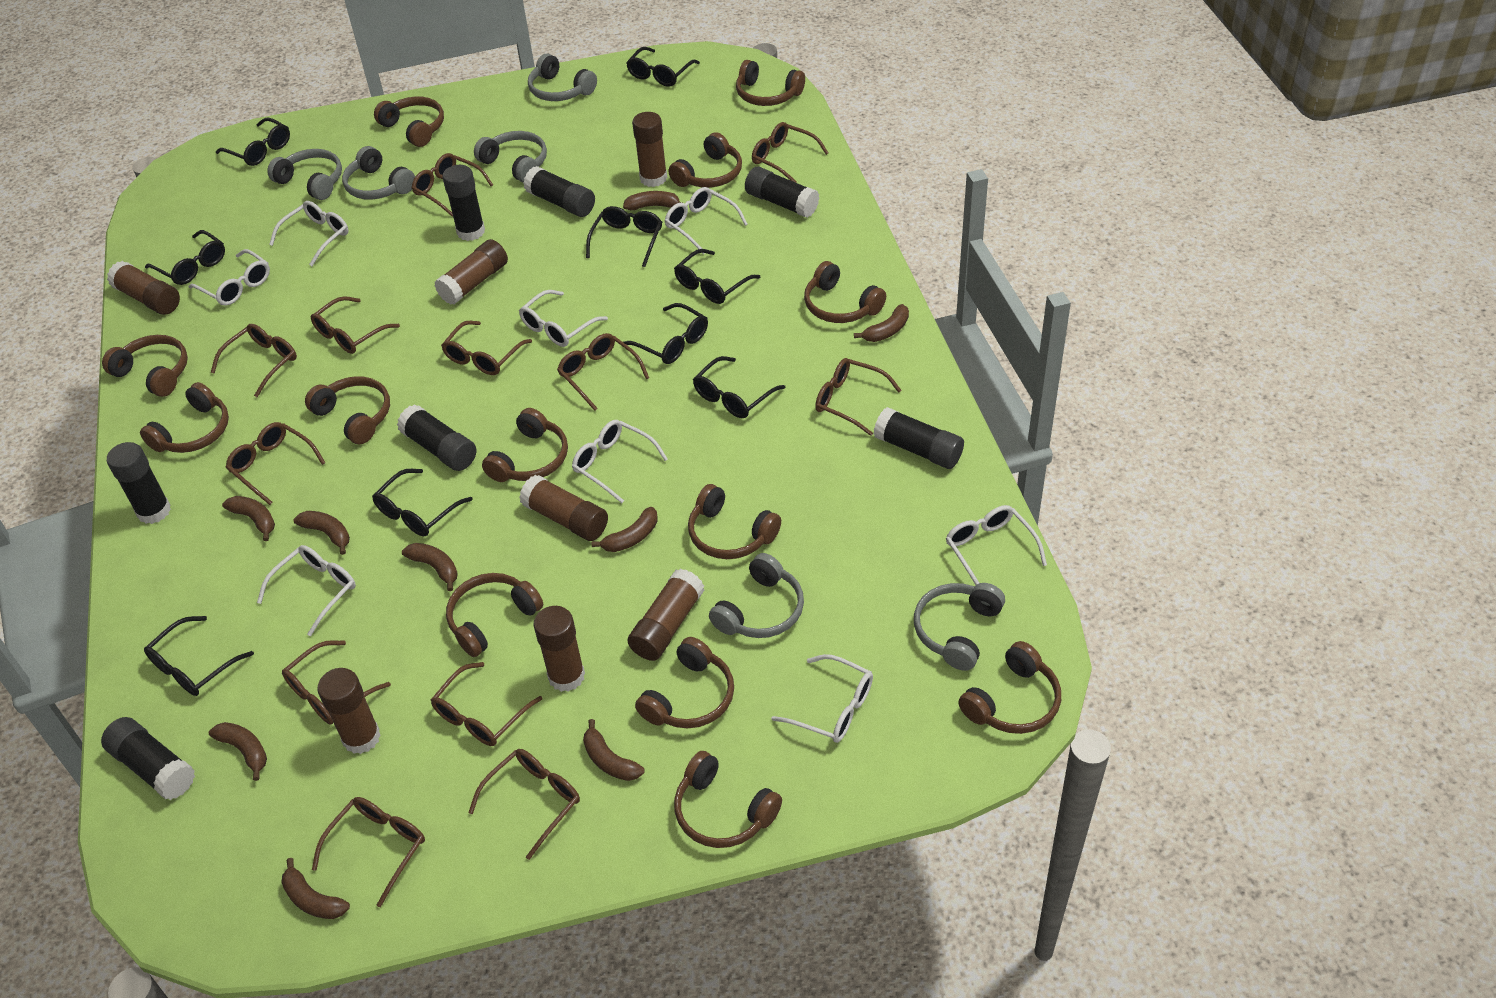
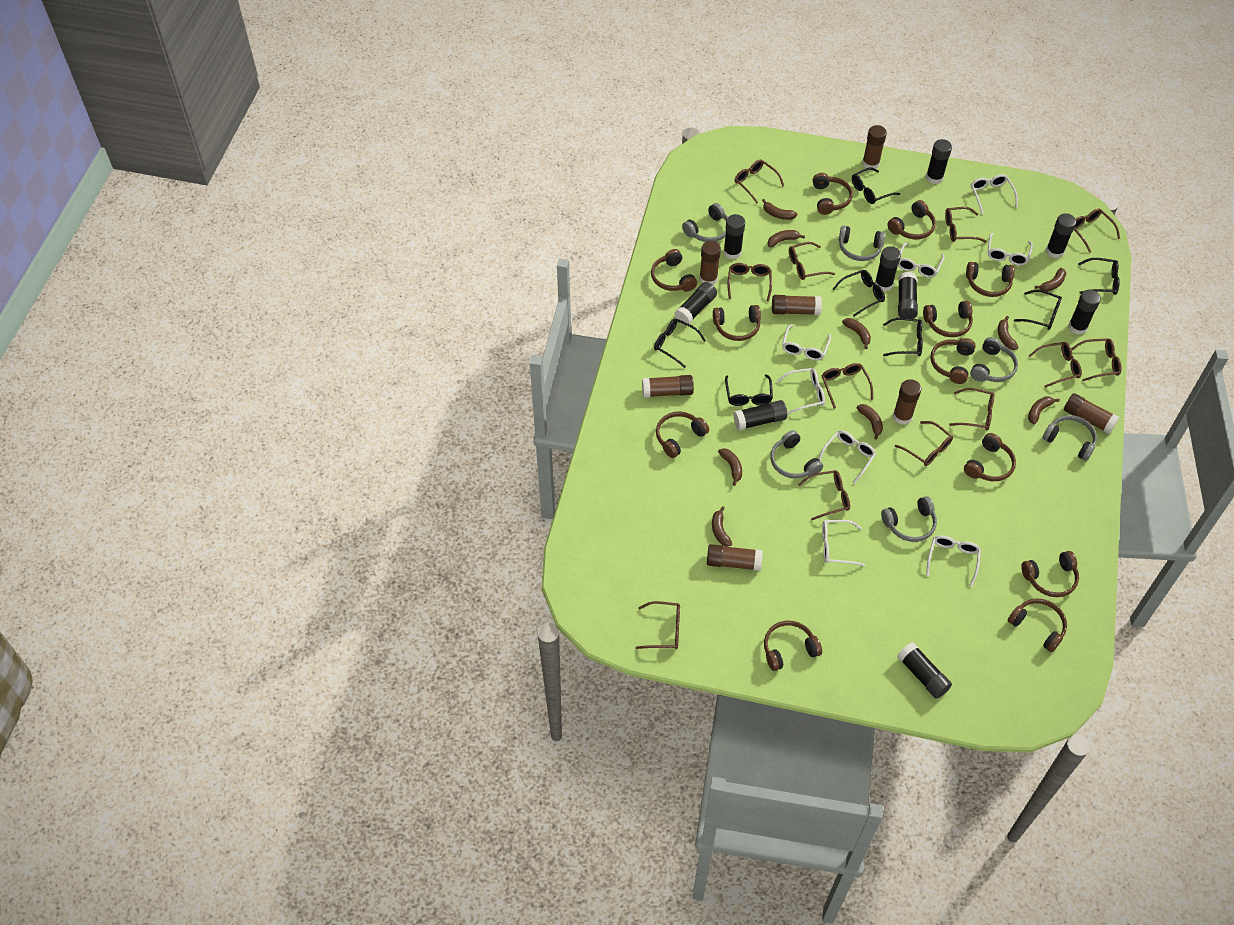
black glasses: [144,616,254,696] [145,230,225,285] [216,117,290,166] [372,469,473,536] [586,206,662,267] [623,303,708,364] [626,47,700,87] [674,249,760,304] [693,356,785,418] = 9 -> [654,318,706,368] [725,374,773,406] [832,270,885,317] [852,168,900,204] [883,318,923,356] [1014,290,1062,330] [1078,258,1120,295] = 7
black glue stick: [101,717,195,800] [107,442,171,524] [397,404,476,471] [443,165,485,241] [523,166,595,217] [745,167,819,218] [874,407,964,469] = 7 -> [674,282,717,325] [723,214,745,259] [733,400,787,431] [875,246,901,292] [897,642,952,699] [898,272,918,319] [926,139,952,184] [1046,213,1076,258] [1068,290,1101,335] = 9
brown headphones: [102,335,188,397] [140,382,229,453] [305,376,390,444] [374,97,444,147] [446,573,544,657] [482,408,568,482] [635,637,734,728] [669,132,742,188] [674,751,782,848] [688,484,781,559] [736,60,805,106] [804,261,886,323] [958,641,1061,734] = 13 -> [651,249,697,292] [656,411,709,458] [713,305,761,341] [764,621,822,671] [813,173,853,215] [887,200,936,239] [923,301,973,337] [930,338,976,384] [964,433,1016,481] [966,262,1015,297] [1008,598,1067,652] [1021,551,1079,597] = 12

